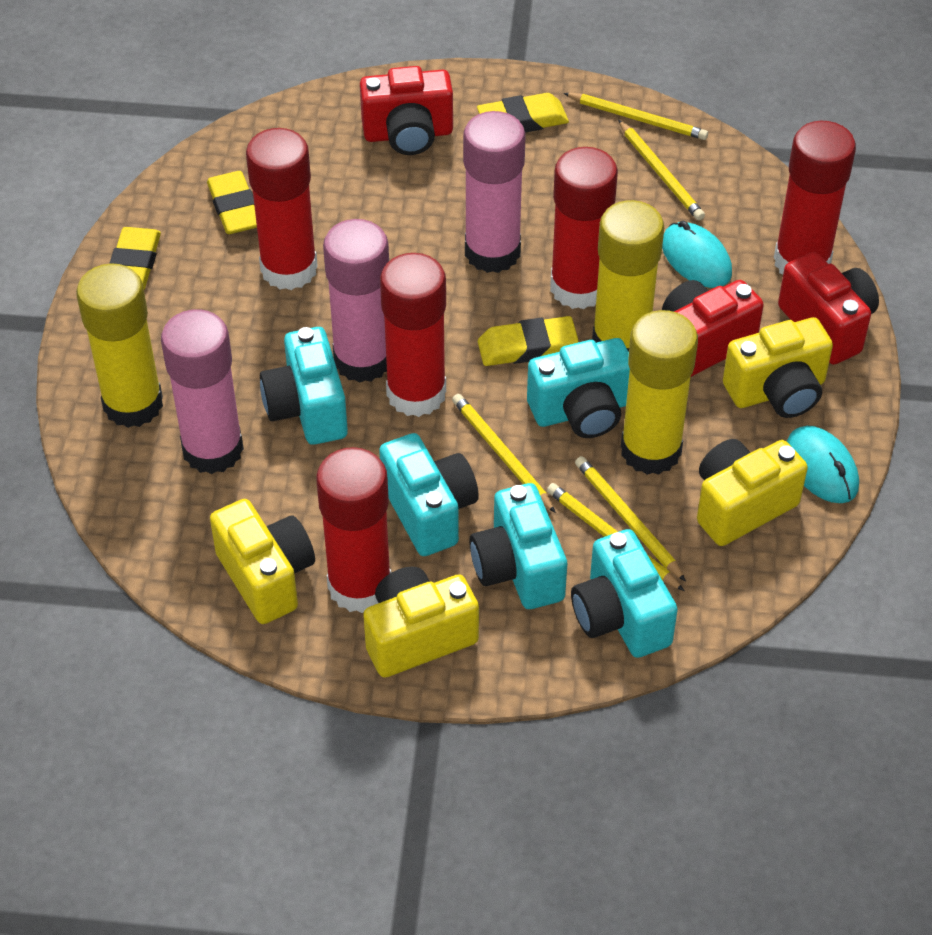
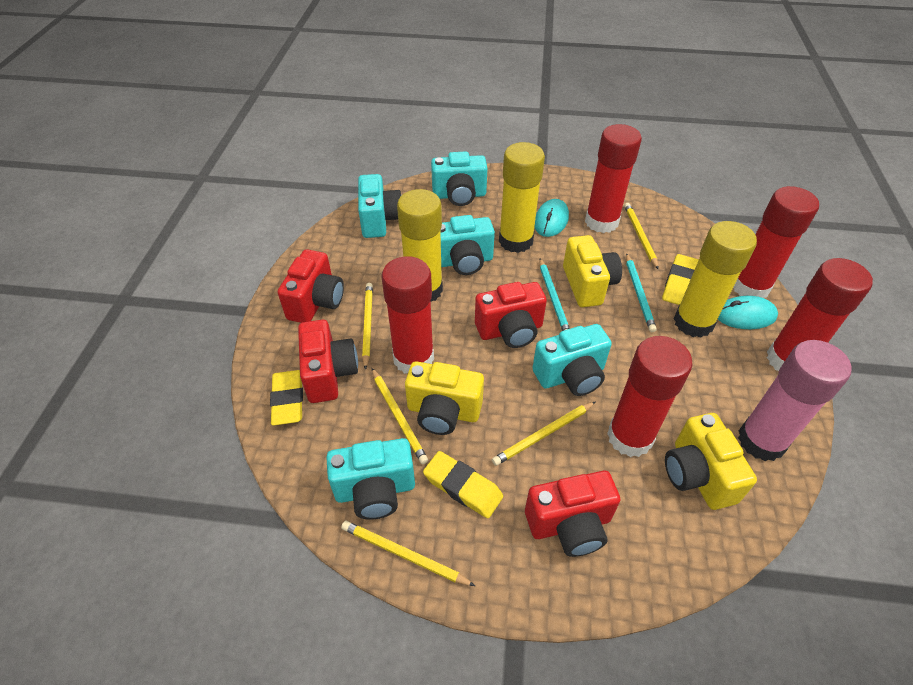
pink glue stick: [161,309,244,474] [323,219,389,383] [463,111,526,273] = 3 -> [738,340,852,461] = 1
red camera: [360,66,453,155] [662,280,764,377] [778,252,879,365] = 3 -> [278,249,344,323] [298,320,358,403] [475,282,547,348] [525,471,620,557] = 4
turquoise pencil: none = 0 -> [539,258,570,331] [626,253,657,332] = 2
yellow camera: [210,499,315,624] [363,567,479,678] [697,439,808,546] [723,317,833,418] = 4 -> [405,361,484,435] [563,235,622,307] [665,413,757,510] = 3
yellow eraser: [110,227,161,289] [207,171,257,234] [477,93,569,133] [478,316,578,366] = 4 -> [270,370,303,425] [423,451,503,518] [662,254,698,305] = 3

